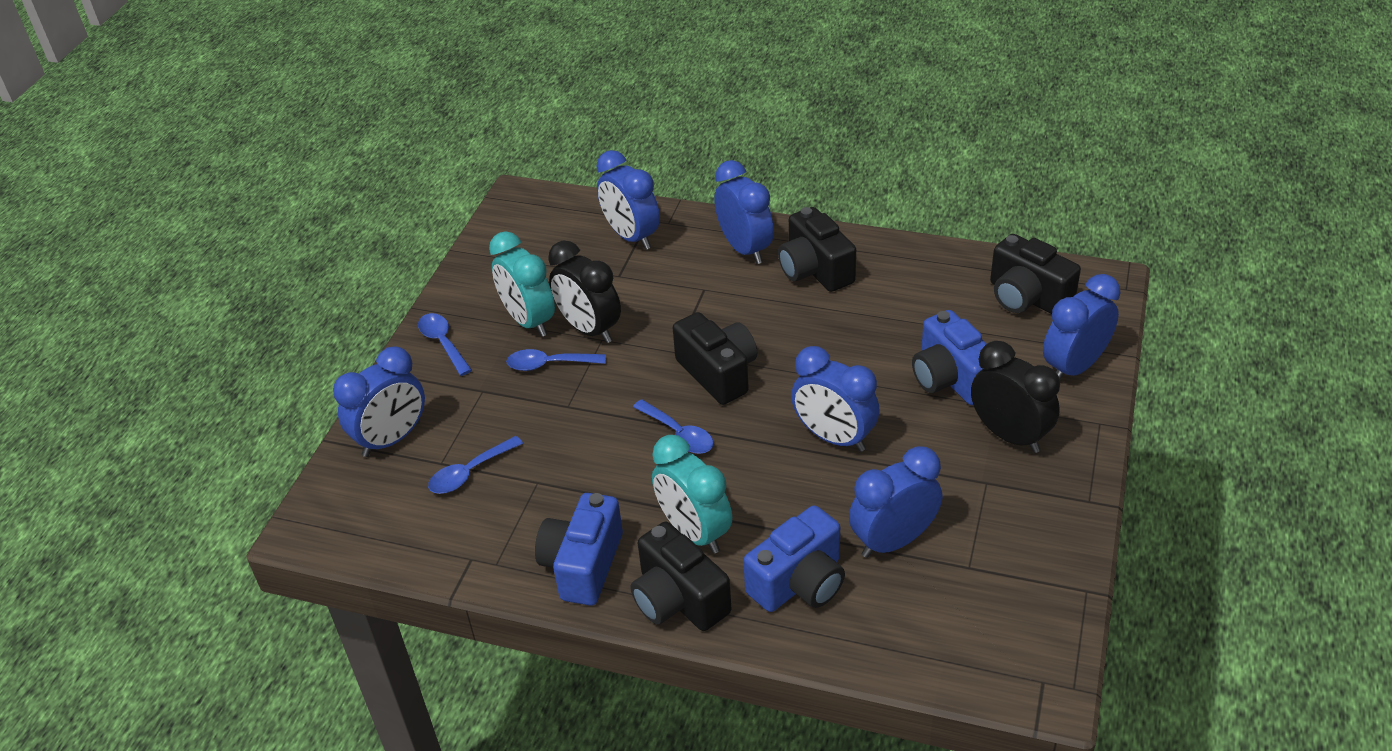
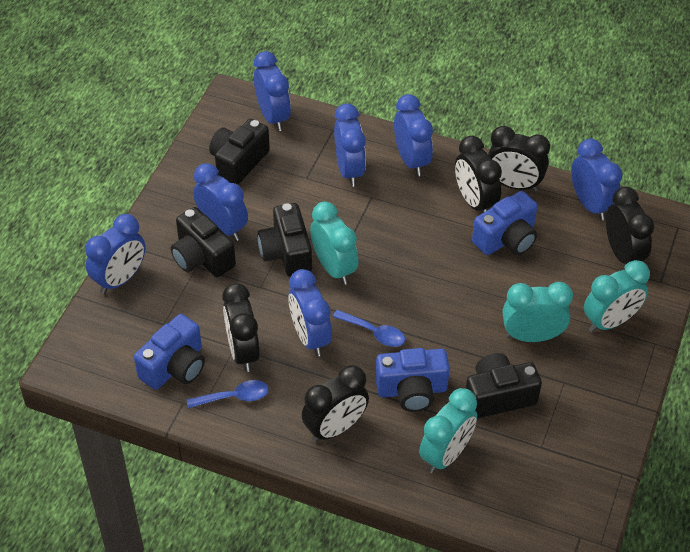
black clock: [548,241,621,343] [971,341,1060,453] = 2 -> [222,283,260,372] [302,365,369,442] [455,136,502,213] [488,126,550,191] [606,187,654,264] = 5
blue clock: [333,346,425,457] [596,150,660,250] [714,160,774,264] [791,346,880,452] [849,446,942,558] [1043,274,1121,380] = 6 -> [85,214,146,294] [193,163,248,241] [254,51,291,131] [288,269,332,356] [334,104,366,187] [394,94,433,176] [571,139,623,221] = 7
blue spoon: [418,313,472,376] [428,436,523,494] [506,349,606,371] [633,399,714,454] = 4 -> [187,380,269,408] [333,310,405,347] = 2
turquoise clock: [489,231,555,337] [652,435,732,554] = 2 -> [310,202,358,285] [419,388,477,474] [503,282,573,342] [584,260,650,332] = 4

